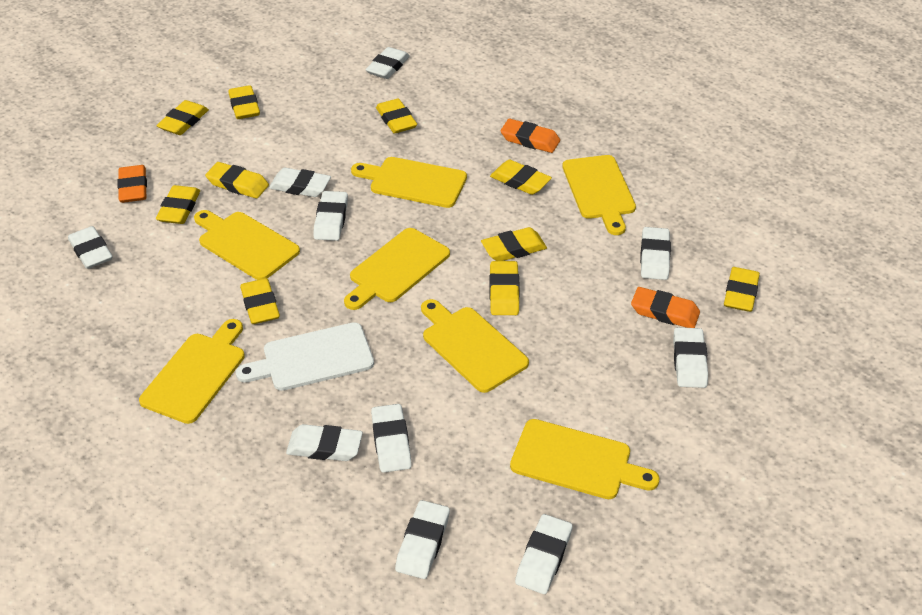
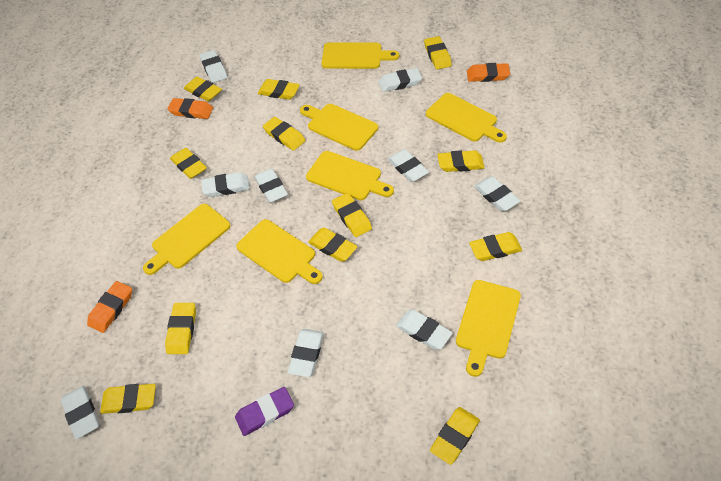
purple eraser: none = 0 -> [235,387,294,436] = 1
white cutting board: [236,322,374,391] = 1 -> none = 0
white eraser: [68,226,113,269] [269,168,331,197] [286,424,363,461] [313,191,348,241] [365,47,410,79] [371,404,412,473] [395,500,450,579] [515,514,573,594] [640,227,671,280] [673,327,708,388] = 10 -> [61,386,99,439] [200,50,227,83] [201,172,250,197] [254,169,288,203] [288,329,324,377] [379,68,422,92] [388,149,429,182] [396,310,452,350] [474,176,520,211] = 9
yellow eraser: [156,100,209,135] [156,185,200,224] [205,162,269,199] [228,85,260,119] [240,278,280,324] [376,99,417,134] [481,227,547,261] [489,261,520,315] [490,160,552,195] [724,267,760,312] = 10 -> [100,384,156,414] [165,303,196,354] [170,148,207,179] [184,76,222,101] [258,79,300,100] [263,117,305,151] [308,228,357,262] [332,193,372,237] [424,36,452,69] [430,407,480,465] [437,150,485,172] [469,232,522,261] = 12

